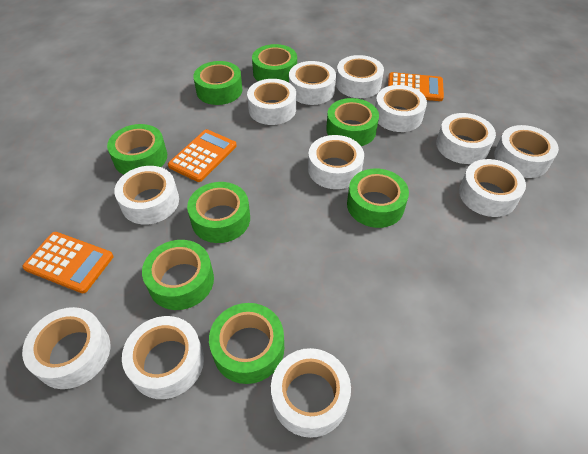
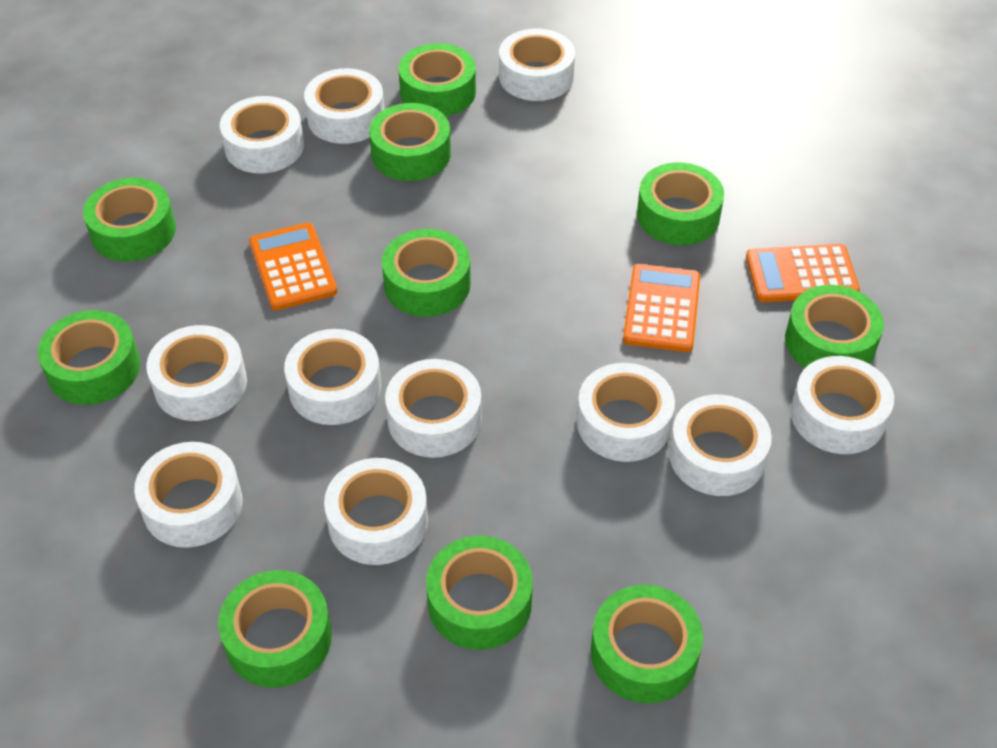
green tape: [107,124,167,175] [142,240,214,310] [187,182,250,243] [193,61,242,105] [209,303,284,384] [252,44,297,82] [326,98,379,146] [347,169,409,228] = 8 -> [38,310,140,405] [83,178,176,262] [218,570,332,687] [369,103,451,181] [382,229,471,317] [399,43,476,116] [426,536,533,650] [591,585,703,703] [637,163,724,245] [785,285,884,368] = 10
white tape: [22,307,110,389] [114,166,179,225] [122,316,204,399] [247,79,296,125] [271,348,351,438] [289,61,336,105] [308,135,364,189] [336,55,384,98] [375,85,427,132] [436,113,496,164] [459,159,526,217] [494,125,559,178] = 12 -> [134,442,242,548] [146,325,247,421] [220,96,304,174] [284,329,381,425] [304,68,384,144] [324,458,428,565] [385,359,482,458] [499,29,575,101] [577,363,675,462] [669,395,772,496] [791,356,894,454] = 11

